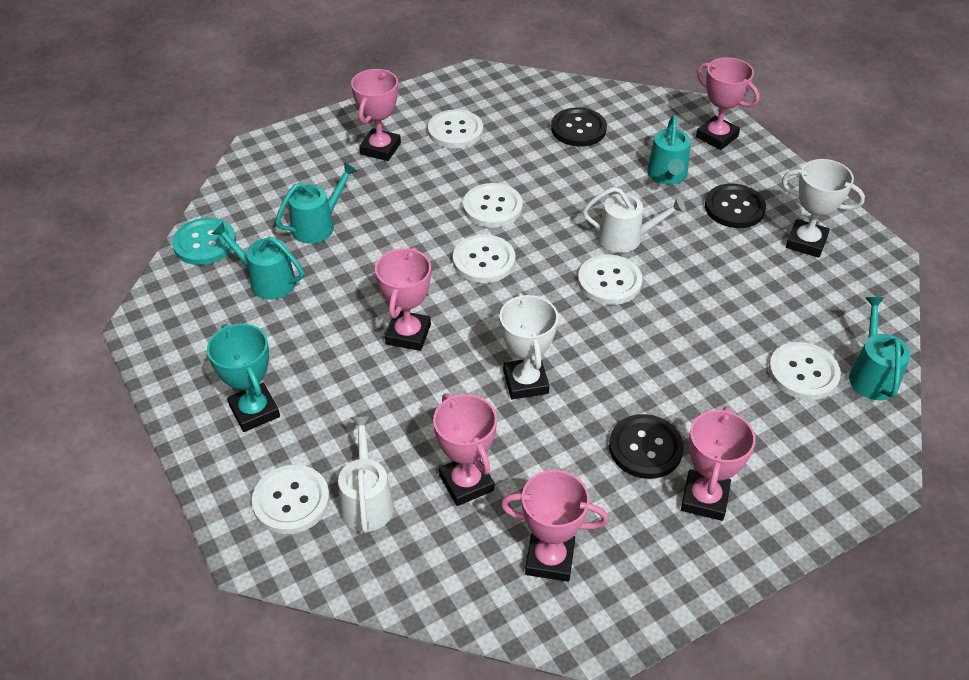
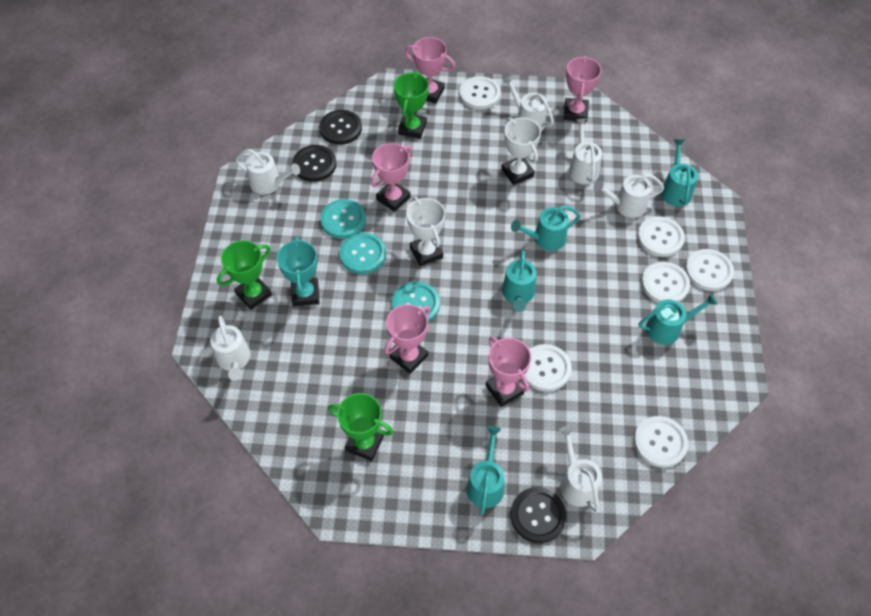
green trophy: none = 0 -> [217,240,272,310] [328,393,393,461] [394,72,429,139] = 3
pink trophy: [351,69,401,161] [375,247,431,351] [433,393,497,506] [501,470,608,582] [681,407,756,521] [696,57,760,150] = 6 -> [371,143,412,212] [384,304,430,374] [405,37,455,104] [486,336,531,407] [564,56,602,122] = 5
turquoise button: [172,218,236,265] = 1 -> [320,199,366,239] [340,233,386,274] [392,281,440,322] = 3
turquoise watering can: [211,222,304,300] [275,162,357,244] [647,115,691,185] [849,297,910,400] = 4 -> [467,426,504,515] [502,250,536,312] [511,205,581,251] [639,294,717,345] [661,139,698,206] = 5
white watering can: [338,416,394,533] [583,187,686,253] = 2 -> [210,316,251,381] [235,149,300,194] [503,75,554,131] [559,426,602,512] [569,118,602,184] [594,174,664,218] = 6

